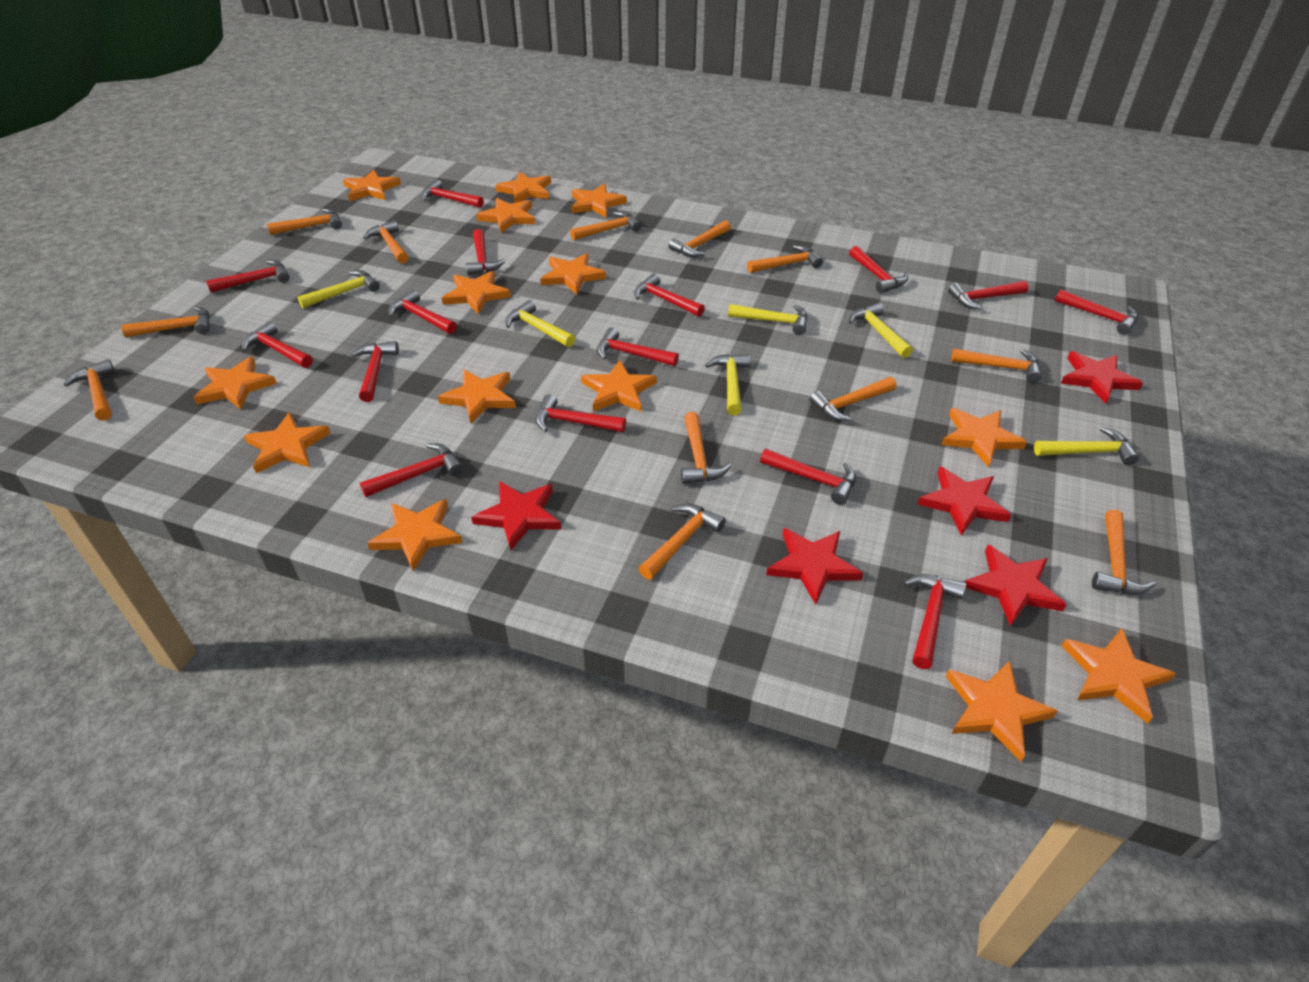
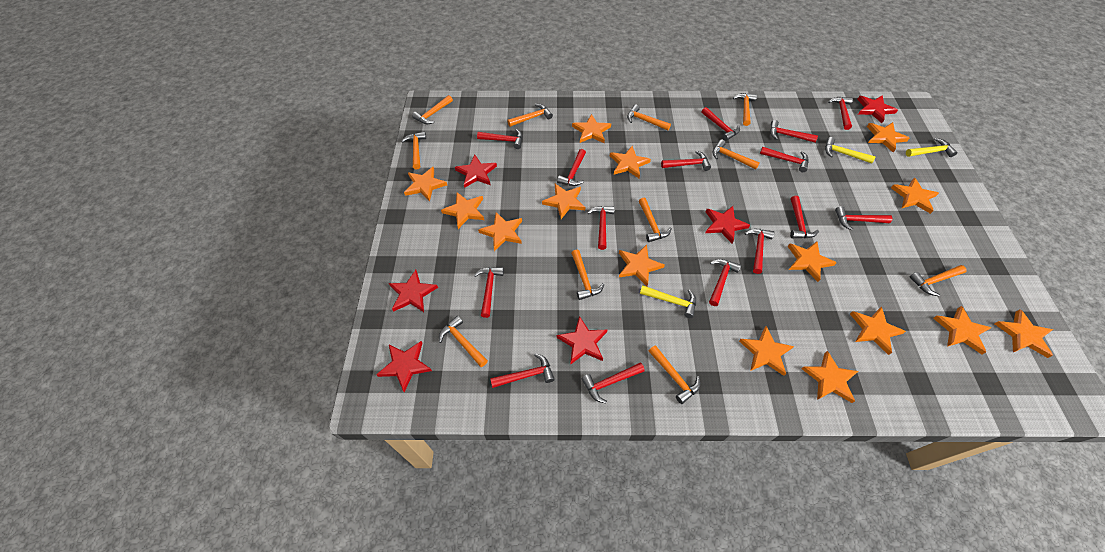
orange hammer: [64,359,115,421] [121,306,210,337] [267,209,342,235] [363,220,409,264] [570,211,641,240] [639,504,726,580] [668,220,731,257] [681,412,731,484] [747,245,823,273] [810,377,896,421] [951,349,1042,383] [1092,510,1156,595] = 12 -> [401,132,426,169] [412,95,453,124] [439,316,488,367] [507,104,553,127] [571,250,605,300] [627,104,671,130] [639,198,672,242] [649,345,700,404] [713,139,760,169] [733,93,757,126] [909,265,967,296] = 11
orange star: [193,356,277,410] [244,412,331,473] [343,169,401,201] [367,499,462,572] [438,370,516,423] [442,271,511,314] [476,198,536,233] [496,172,551,203] [540,253,606,295] [571,184,627,217] [581,360,657,412] [941,408,1027,467] [946,660,1058,762] [1062,628,1176,724] = 14 -> [404,167,447,202] [441,192,484,229] [478,212,522,251] [542,184,586,219] [572,114,611,143] [610,146,651,178] [619,245,665,286] [739,326,794,376] [787,242,837,282] [801,351,858,403] [850,307,906,355] [867,122,910,152] [891,178,939,214] [933,306,991,354] [994,309,1053,358] = 15
red star: [471,481,561,551] [766,528,863,605] [917,467,1011,536] [965,545,1067,626] [1061,351,1143,404] = 5 -> [376,341,432,392] [389,270,438,312] [455,155,497,188] [556,316,608,365] [705,206,750,243] [857,95,898,123] = 6
yellow hammer: [297,270,380,308] [505,300,575,347] [705,354,751,415] [728,304,808,335] [849,303,913,358] [1034,427,1139,466] = 6 -> [640,285,696,318] [825,137,876,164] [906,138,958,157] = 3

